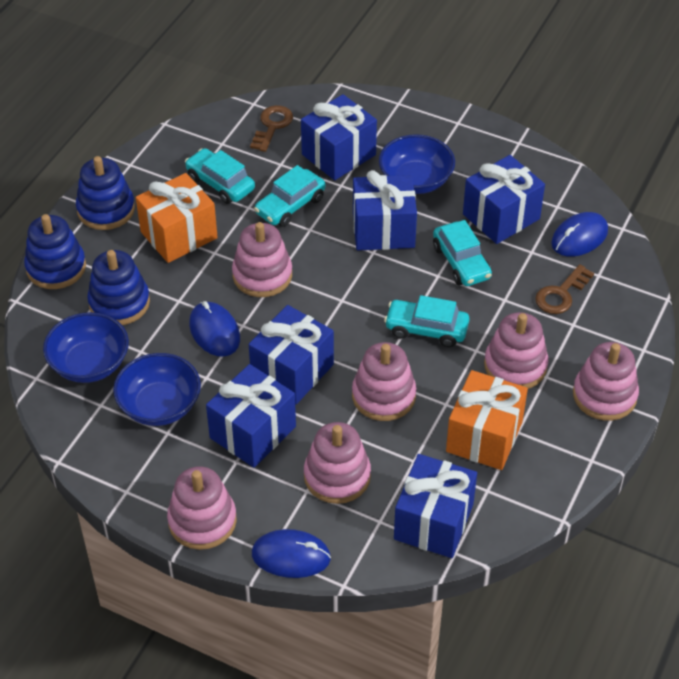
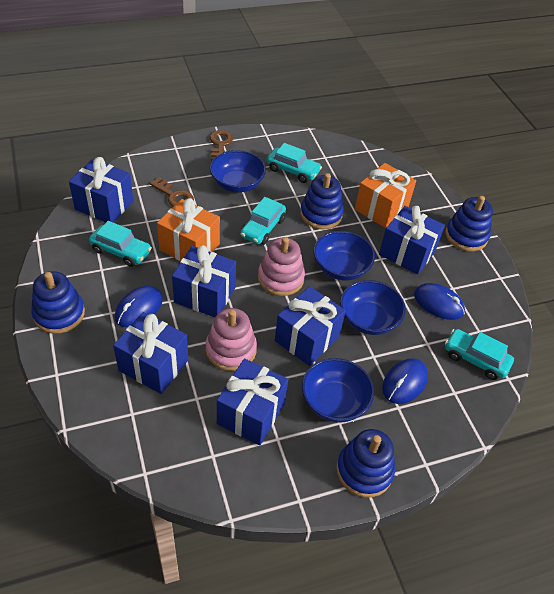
blue bowl: [43,312,129,383] [113,353,201,426] [379,134,455,194] = 3 -> [210,150,266,193] [302,358,374,423] [313,231,375,281] [340,280,406,335] = 4
blue stacking toy: [24,214,86,289] [76,156,135,230] [87,250,150,325] = 3 -> [31,271,85,334] [300,173,344,229] [336,429,395,498] [445,196,493,252] = 4
pink stacking toy: [167,466,237,550] [232,222,292,297] [304,422,371,504] [352,342,417,421] [484,312,548,389] [573,342,639,421] = 6 -> [205,308,257,371] [258,237,305,296] = 2

